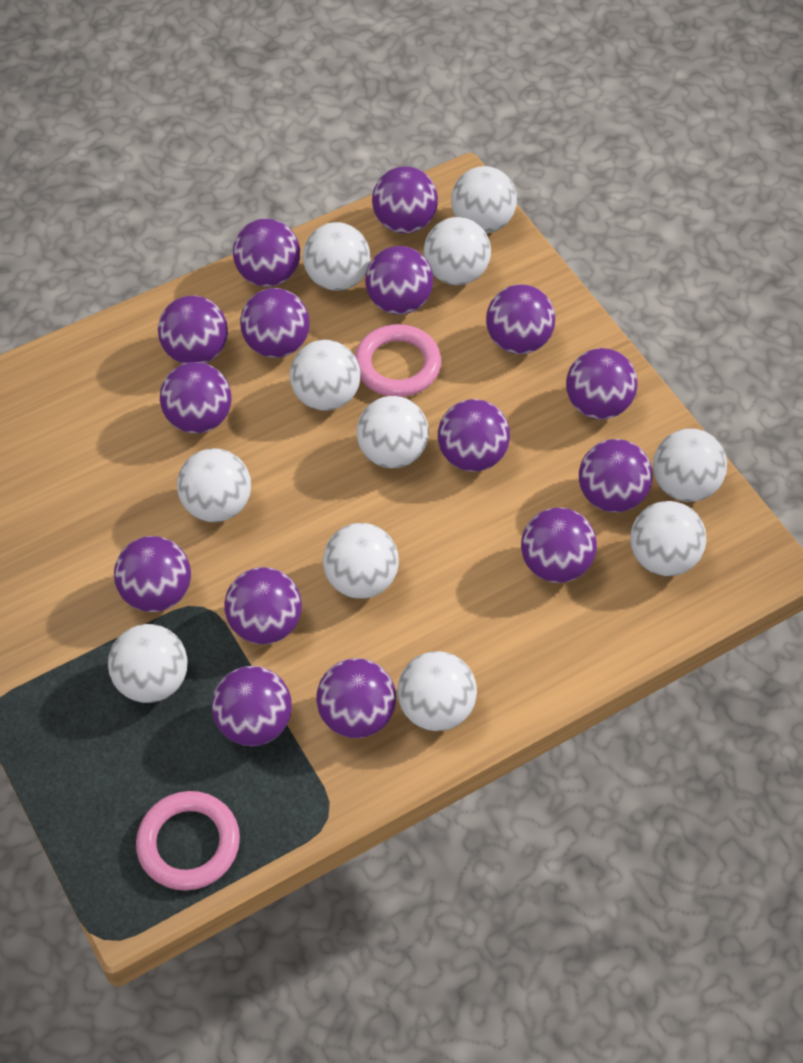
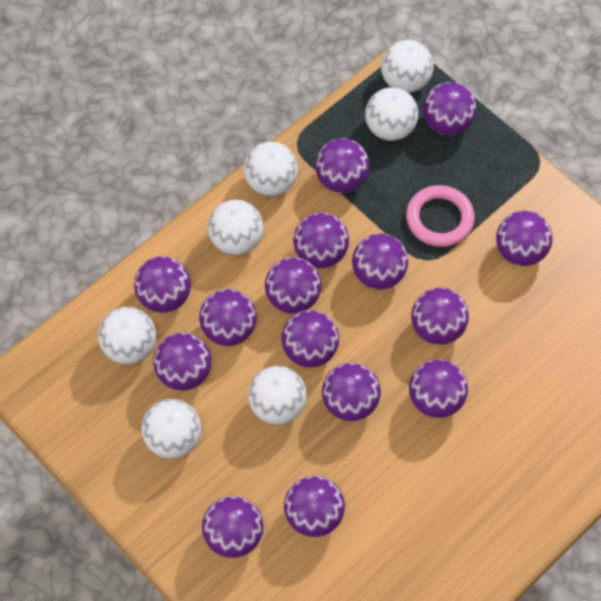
pink ring: [136,791,240,891] [355,324,441,397] = 2 -> [406,185,475,247] = 1
white ball: [108,624,188,703] [177,448,251,522] [290,340,361,411] [303,222,370,291] [323,523,399,599] [356,396,429,468] [397,651,477,731] [424,217,491,285] [451,166,517,233] [630,501,706,576] [653,428,727,502] = 11 -> [98,307,156,364] [141,399,201,459] [208,200,263,255] [244,141,298,196] [248,366,307,425] [365,87,418,141] [381,40,434,93] = 7

